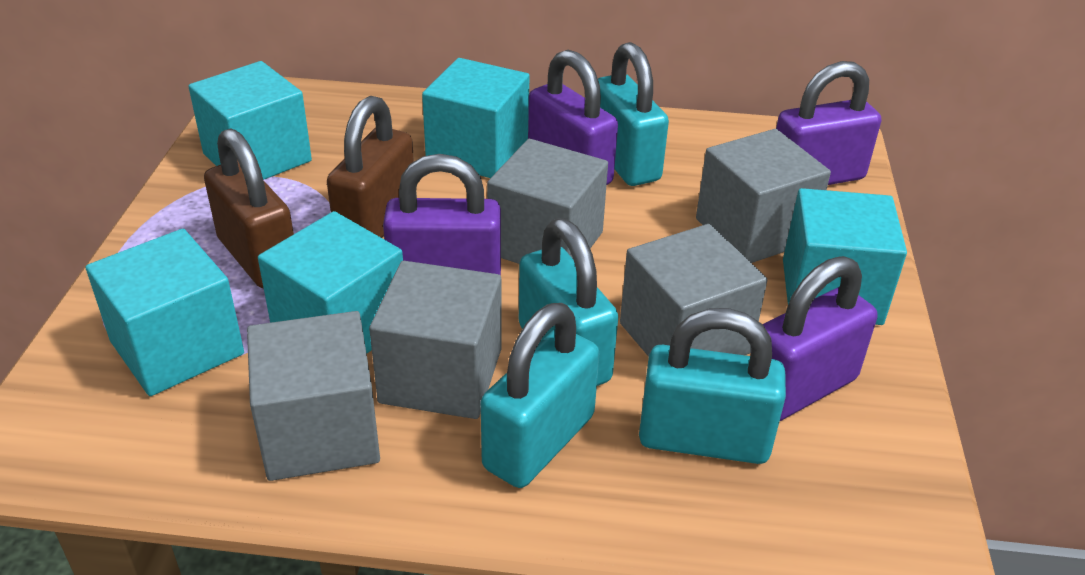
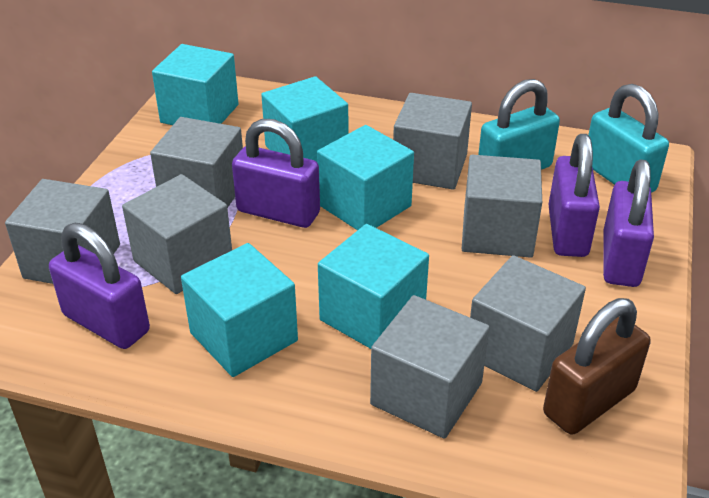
brown padlock: [204,128,294,288] [327,96,414,238] = 2 -> [543,298,651,435] = 1
grey cube: [247,311,380,481] [369,261,501,419] [487,139,608,264] [620,224,767,357] [696,129,831,263] = 5 -> [5,179,120,284] [122,174,232,294] [150,117,243,208] [370,295,490,439] [393,93,472,190] [462,155,542,258] [470,255,586,392] = 7
turquoise padlock: [481,303,599,488] [519,218,618,386] [598,42,669,186] [639,308,786,464] = 4 -> [478,79,560,170] [588,84,669,193] = 2

